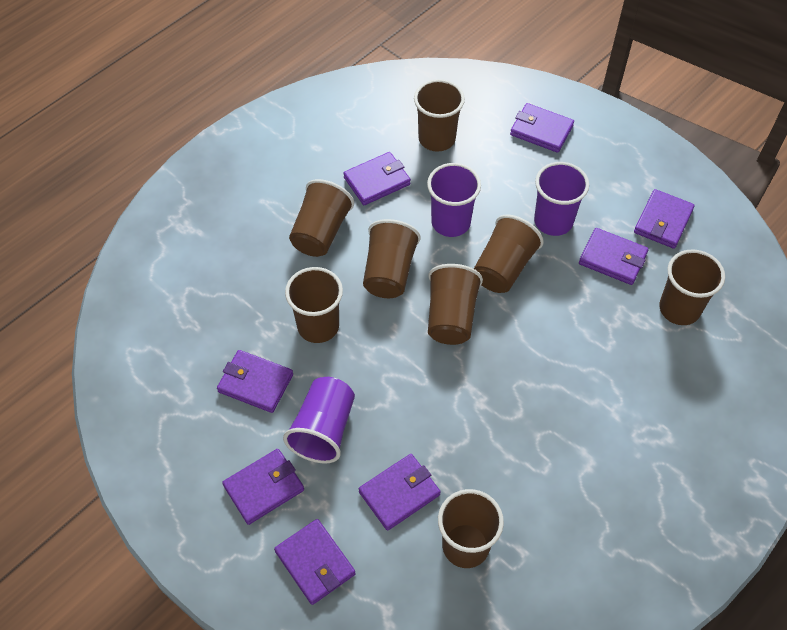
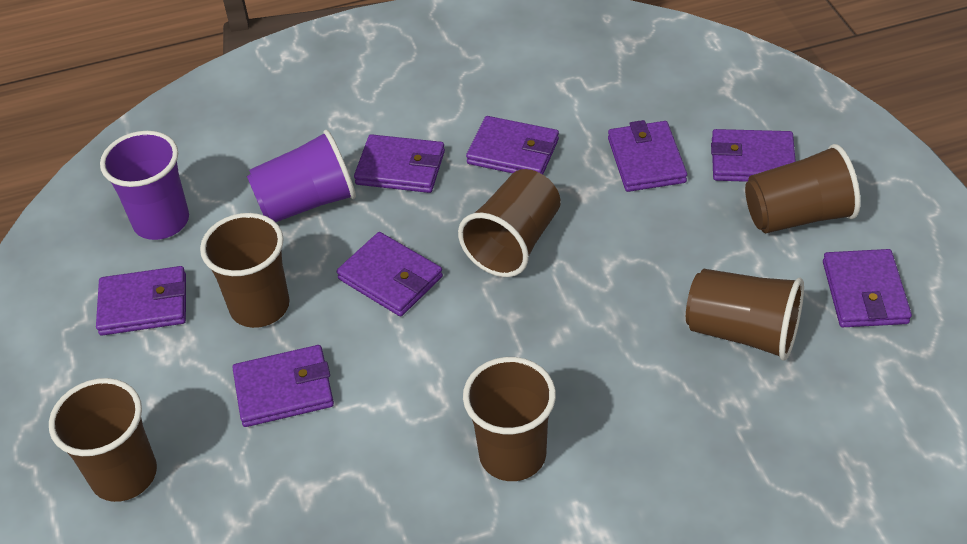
brown cup: [285,267,343,343] [289,179,354,257] [363,219,421,298] [414,79,465,152] [428,264,483,345] [438,489,504,568] [474,215,544,293] [659,249,725,325] = 8 -> [49,378,157,502] [200,213,290,328] [458,169,561,277] [463,357,556,481] [686,269,804,361] [745,144,861,233] = 6
purple cup: [283,377,355,464] [427,163,481,237] [534,162,589,236] = 3 -> [100,131,189,240] [247,130,356,222] = 2

